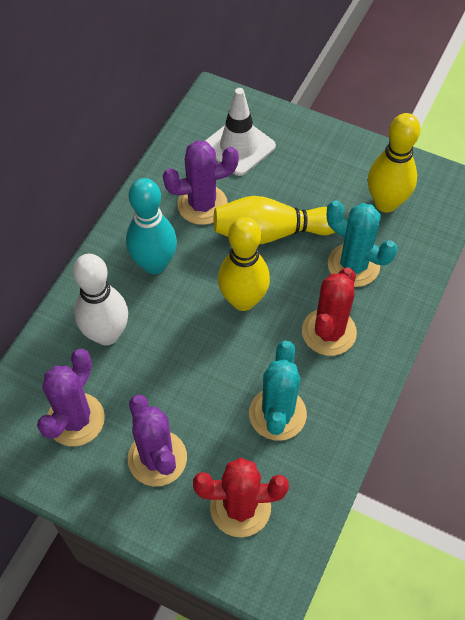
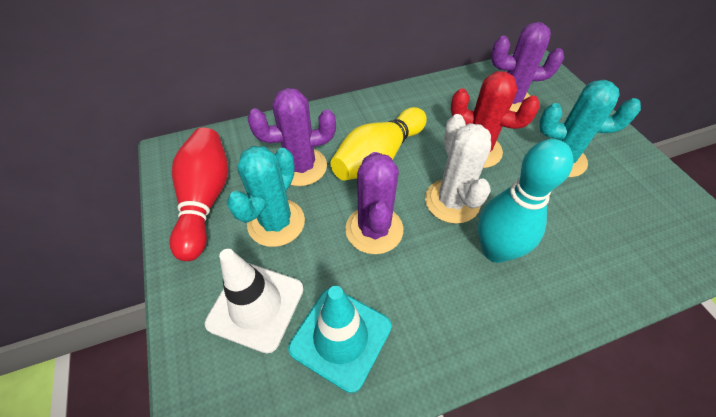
red bowling pin: none = 0 -> [169,128,228,261] = 1
red cactus: [193,458,289,537] [302,267,357,356] = 2 -> [451,71,540,168] = 1
turquoise traffic cone: none = 0 -> [288,286,392,393] = 1
white bowling pin: [73,254,128,345] = 1 -> none = 0
white cactus: none = 0 -> [425,114,491,224] = 1
yellow bowling pin: [213,196,335,244] [218,217,270,311] [368,113,421,212] = 3 -> [330,107,427,180] = 1

